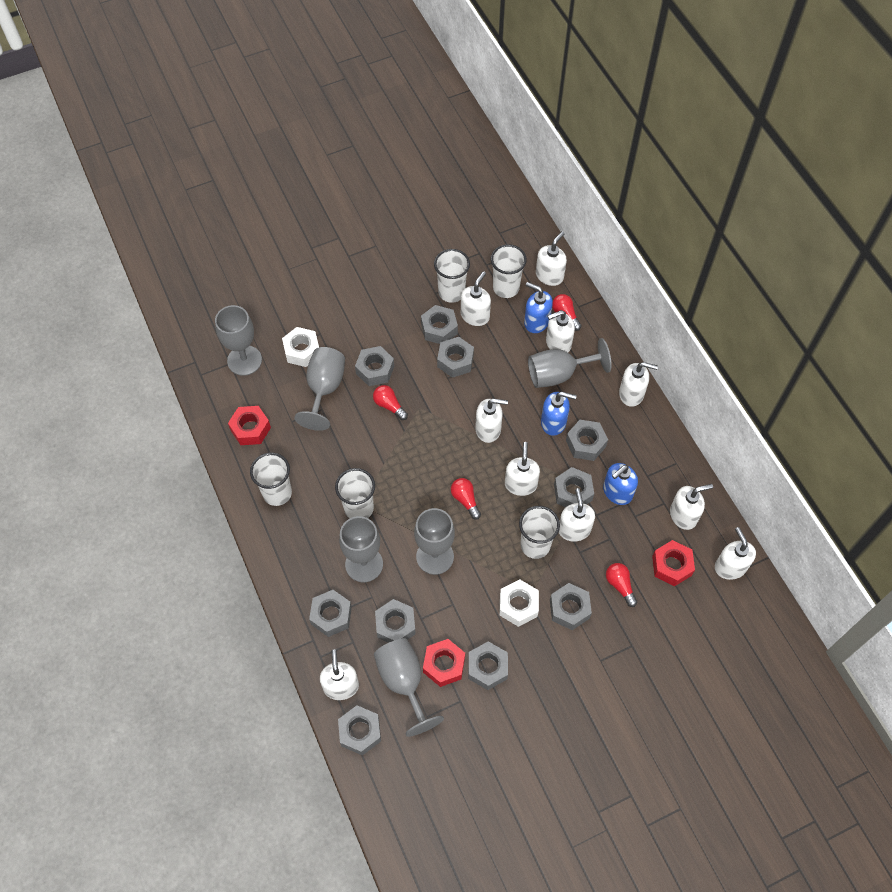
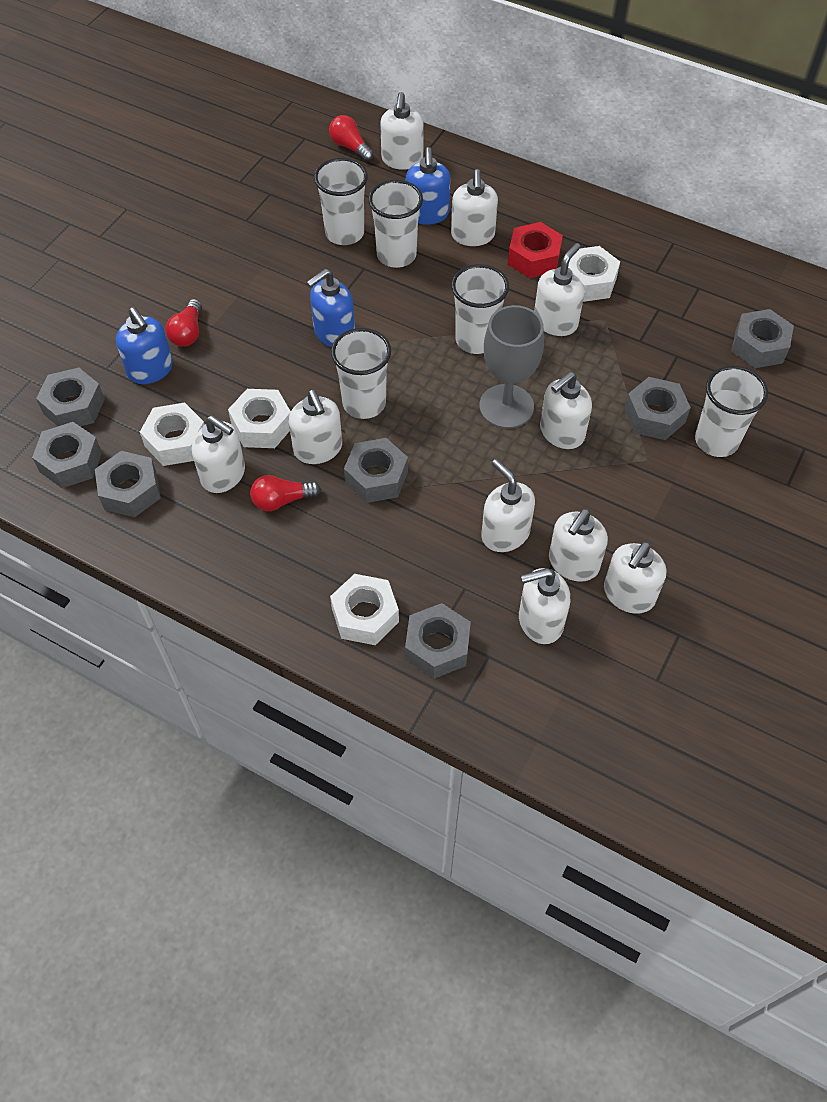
grey goblet: [215,305,262,376] [294,347,345,431] [339,516,383,582] [374,639,444,737] [414,508,455,575] [528,338,612,388] = 6 -> [479,305,544,429] = 1
grey nut: [309,590,352,637] [338,705,381,756] [355,346,394,386] [375,599,416,643] [421,305,458,344] [437,337,474,378] [468,641,508,690] [550,583,592,630] [554,467,594,507] [566,420,608,461] = 10 -> [32,422,102,488] [36,368,105,426] [95,451,161,517] [344,438,408,503] [405,603,471,679] [624,377,691,440] [731,309,794,368] = 7
red light bulb: [373,385,408,420] [451,478,481,520] [552,294,582,331] [606,563,637,607] = 4 -> [166,299,202,347] [250,475,321,511] [329,115,374,161] = 3
red nut: [228,406,271,445] [423,639,465,687] [652,540,695,586] = 3 -> [508,222,563,278] = 1
white nut: [282,327,319,367] [499,579,539,627] = 2 -> [140,403,204,466] [228,389,291,448] [330,574,399,645] [568,246,620,302] = 4

